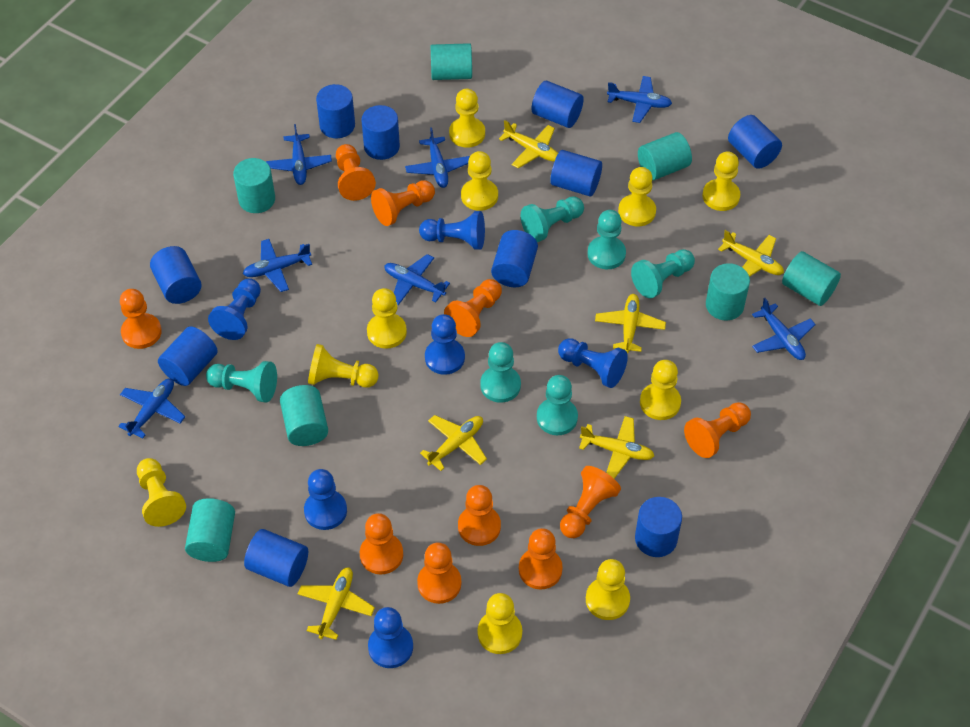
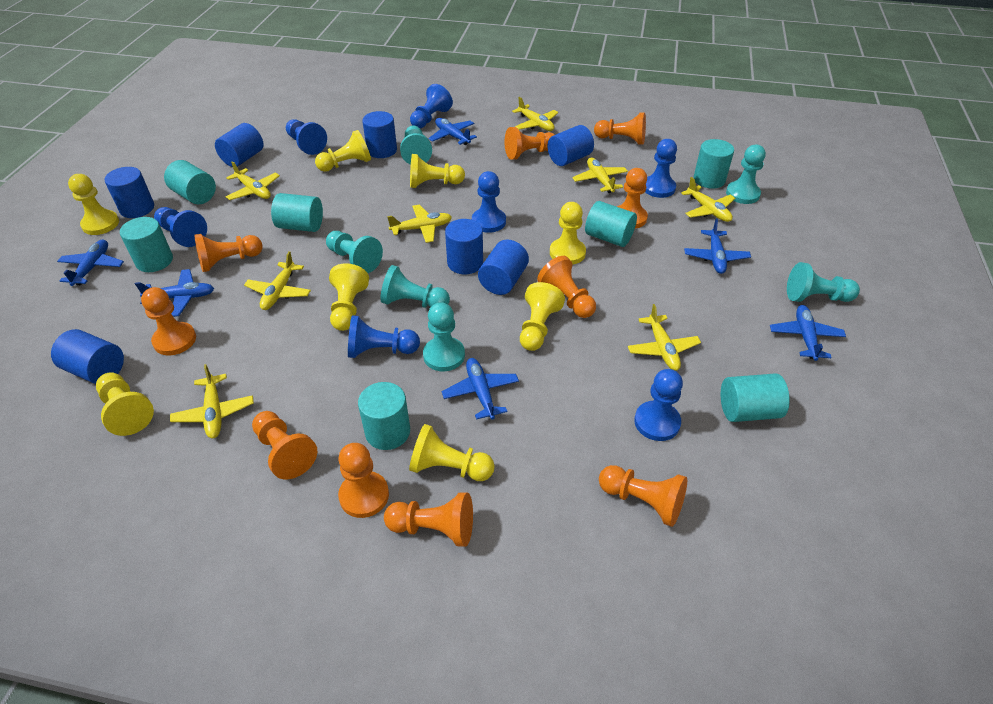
blue cylinder: [150,246,202,304] [158,326,218,386] [244,529,308,587] [316,84,355,138] [361,105,400,160] [491,230,538,287] [531,81,584,128] [550,150,602,197] [635,497,682,557] [728,115,782,169] = 10 -> [51,329,124,384] [105,167,154,218] [215,123,264,167] [362,111,397,158] [445,219,483,274] [478,240,529,295] [547,125,594,166] = 7
blue pawn: [208,278,261,340] [304,469,347,530] [368,607,413,668] [419,211,485,250] [425,314,465,375] [558,338,628,388] = 6 -> [154,207,207,247] [286,119,327,155] [348,315,420,358] [410,84,453,128] [472,171,506,233] [634,369,683,441] [645,139,677,198] = 7
blue plane: [118,378,185,439] [243,239,312,292] [266,124,332,185] [384,254,450,305] [405,127,470,188] [607,76,672,123] [752,298,816,360] = 7 -> [57,240,124,286] [135,269,214,317] [428,118,477,145] [442,358,519,420] [684,219,751,274] [770,305,846,361] = 6
yellow pawn: [137,458,186,527] [308,344,378,388] [367,288,407,349] [449,89,485,148] [461,151,498,211] [478,593,522,654] [586,559,630,620] [618,167,656,226] [640,360,681,420] [702,151,740,211] = 10 -> [68,174,119,235] [96,372,154,436] [315,130,371,172] [329,263,369,331] [409,424,495,481] [410,154,465,188] [520,282,565,351] [550,202,586,265] = 8
yellow plane: [298,567,375,640] [420,415,487,471] [499,120,558,168] [579,416,654,479] [595,294,666,353] [718,230,784,277] = 6 -> [170,364,254,438] [226,161,280,200] [244,251,311,310] [387,204,452,243] [512,97,558,131] [572,158,628,193] [628,304,701,371] [681,177,735,222] = 8

